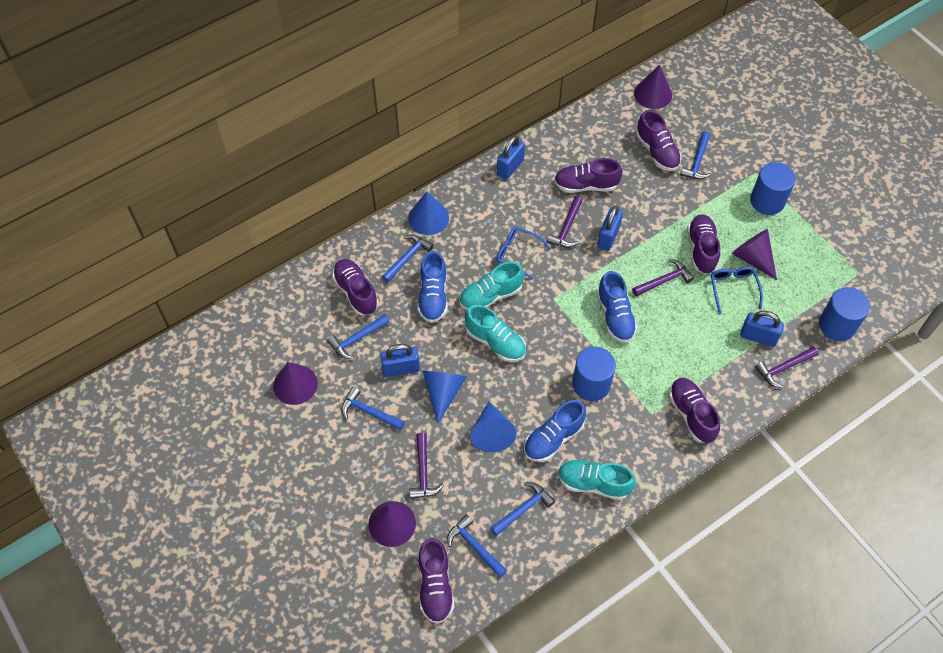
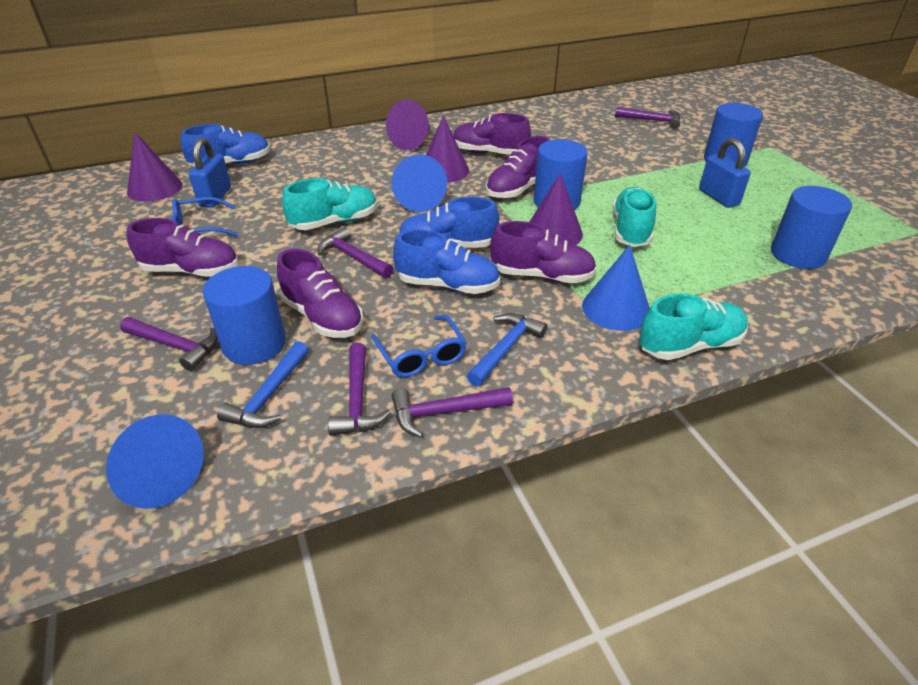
blue cylinder: [572,347,616,401] [750,162,796,215] [819,287,870,341] = 3 -> [203,266,286,365] [534,139,588,210] [704,103,763,167] [771,186,852,269] = 4
blue hammer: [327,314,390,359] [342,387,405,431] [382,234,434,283] [447,515,507,578] [490,482,555,536] [680,131,711,179] = 6 -> [217,341,309,428] [467,313,547,386] = 2
blue padlock: [380,344,420,377] [497,136,525,180] [597,206,623,251] [740,311,784,347] = 4 -> [189,138,231,208] [699,138,751,208] = 2
purple hammer: [409,433,444,499] [547,197,583,247] [632,259,694,297] [755,347,818,388] = 4 -> [120,317,218,371] [317,227,393,278] [328,343,391,435] [391,387,513,438] [615,107,681,129] = 5
purple shoe: [332,259,379,315] [418,538,454,624] [554,158,622,193] [636,110,681,171] [669,378,720,443] [687,214,720,274] = 6 -> [127,218,238,277] [277,249,364,338] [453,113,531,155] [486,136,550,199] [490,221,597,283] = 5

